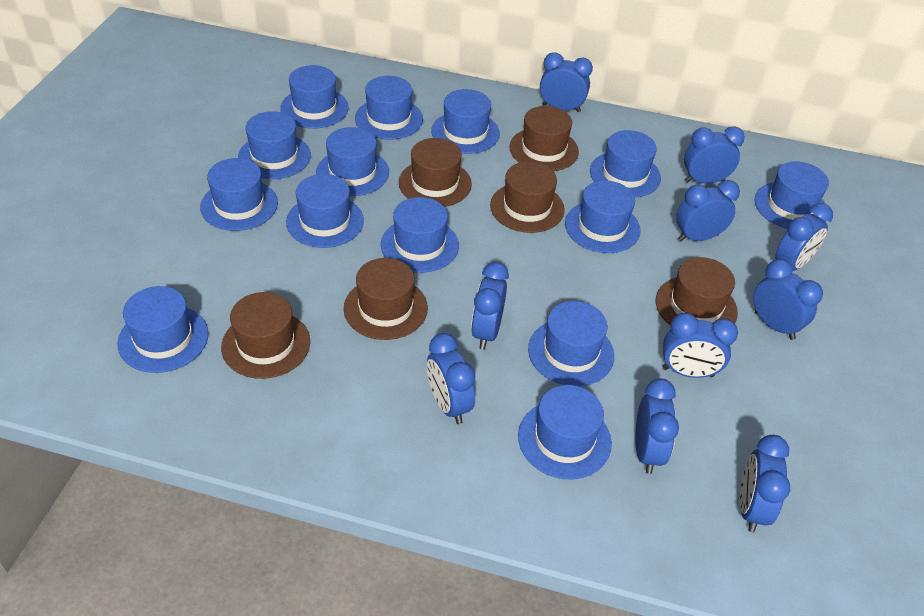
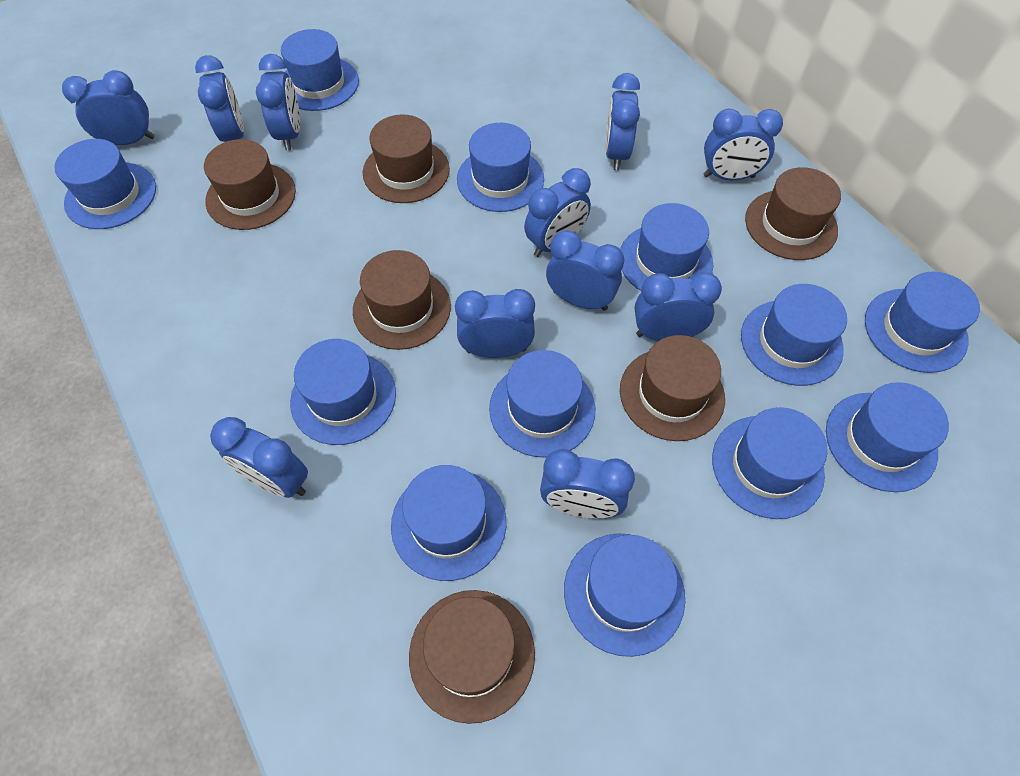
blue clock: [427,333,475,424] [471,262,509,349] [540,52,593,112] [636,378,679,474] [663,313,738,378] [676,180,740,242] [684,126,745,184] [740,435,790,532] [753,259,823,340] [775,203,833,271] = 10 -> [62,70,155,145] [195,55,244,142] [210,417,308,498] [256,54,300,150] [455,289,535,358] [524,168,591,257] [540,449,635,518] [546,230,624,311] [605,73,640,170] [635,272,722,341] [703,109,783,180] = 11
blue hat: [117,286,208,373] [200,158,278,231] [238,111,311,179] [280,65,349,129] [286,174,364,248] [316,127,389,196] [355,76,423,140] [381,197,459,273] [431,89,500,154] [518,385,612,479] [528,301,614,386] [565,180,641,253] [590,130,661,198] [755,161,829,229] = 14 -> [54,139,156,229] [281,29,359,111] [290,339,396,445] [391,465,506,581] [457,123,544,212] [489,350,595,457] [564,533,685,657] [620,203,713,291] [712,407,828,519] [741,284,847,386] [826,382,949,492] [865,272,980,373] = 12

